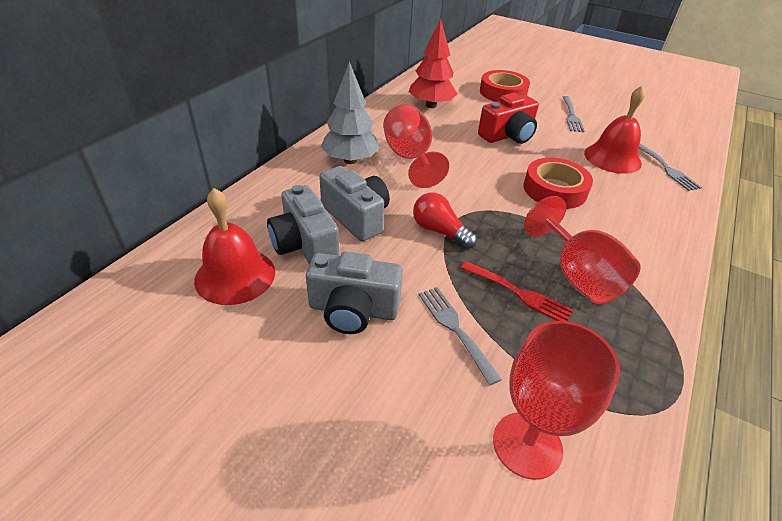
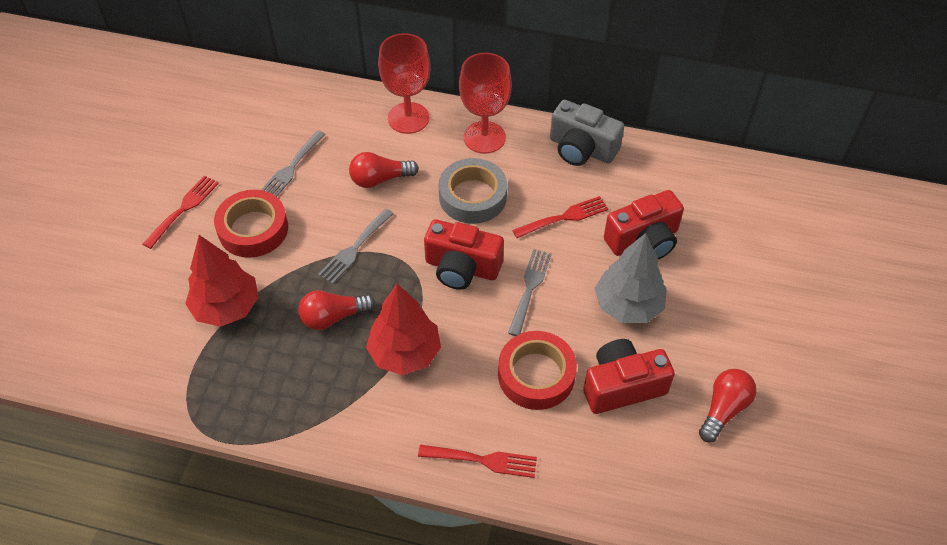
grey camera: [267,185,339,265] [306,251,403,334] [319,166,390,241] = 3 -> [550,100,624,166] = 1
grey tape: none = 0 -> [438,158,507,224] = 1
red bell: [194,188,275,305] [584,85,646,174] = 2 -> none = 0
red camera: [478,93,539,144] = 1 -> [424,219,504,290] [583,339,675,414] [604,190,684,259] = 3
red fork: [461,261,573,321] = 1 -> [143,175,219,249] [418,444,537,478] [512,196,608,238] = 3
red goblet: [383,104,449,188] [493,321,620,480] [524,196,641,304] = 3 -> [378,33,431,134] [459,53,512,154] = 2
red light bulb: [413,192,477,249] = 1 -> [298,290,376,330] [349,152,419,188] [699,369,757,443] = 3
red tree: [409,18,457,108] = 1 -> [185,235,259,327] [366,284,441,375] = 2

